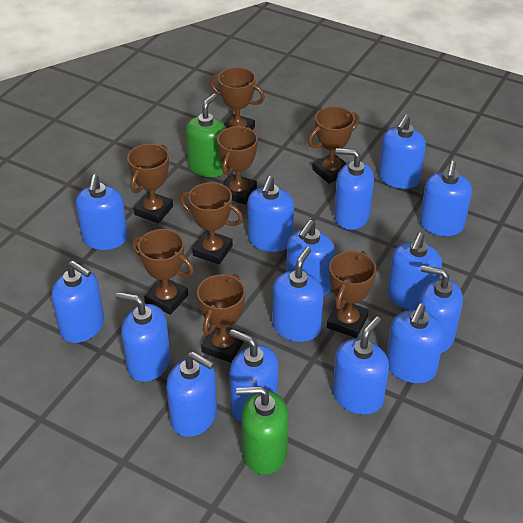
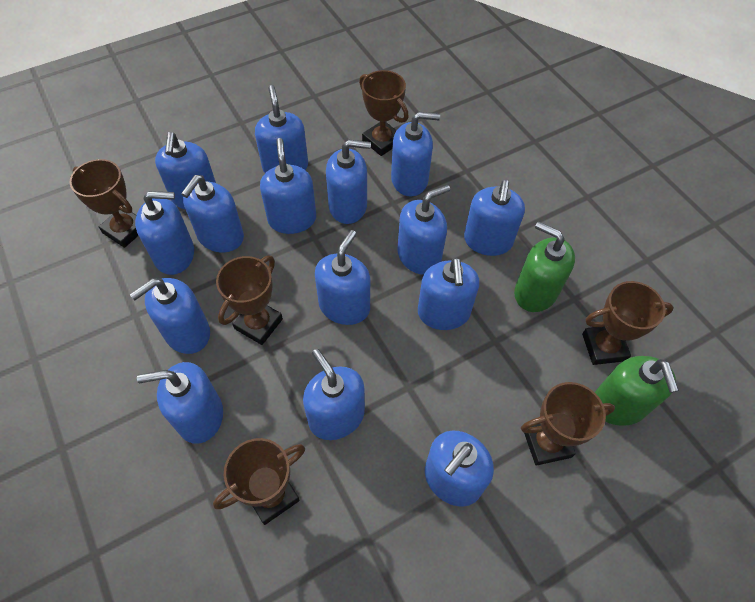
brown trophy: [127,144,173,223] [132,229,194,315] [179,182,243,264] [197,274,245,363] [210,67,265,130] [217,126,258,204] [308,106,359,184] [327,251,376,338] = 8 -> [70,159,139,248] [213,438,305,525] [216,256,283,345] [359,70,409,156] [521,382,615,466] [582,281,674,365] = 6

